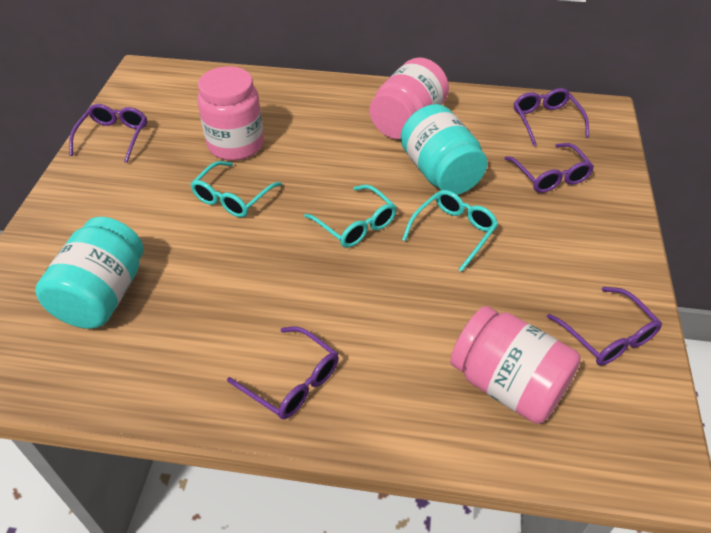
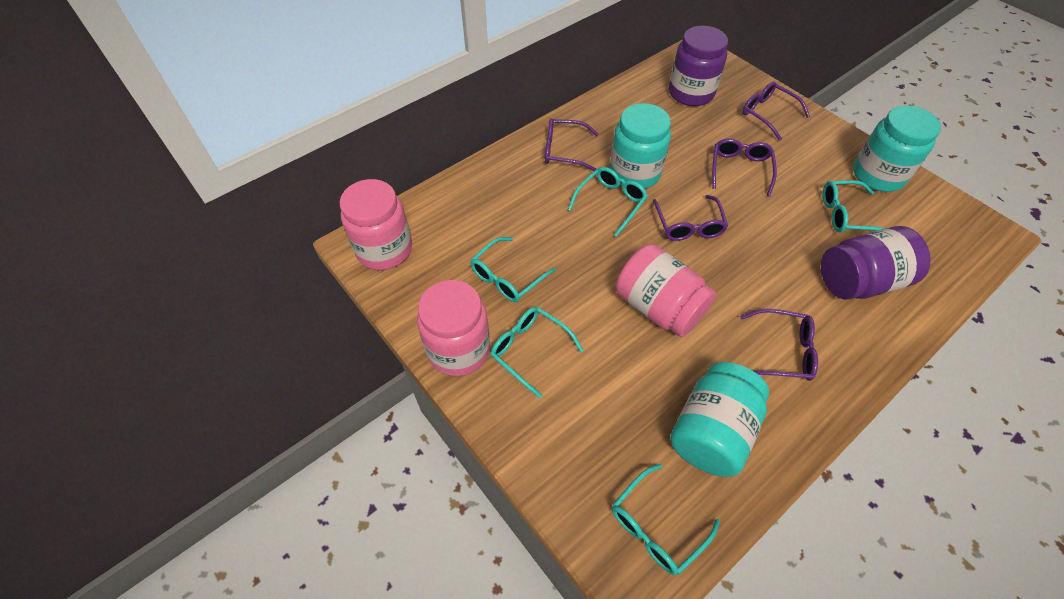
purple jar: none = 0 -> [669,26,728,106] [821,226,931,300] = 2
turquoise glasses: [190,161,282,217] [304,185,397,248] [402,190,498,272] = 3 -> [470,237,556,302] [490,307,583,398] [568,167,648,237] [612,464,720,575] [822,180,885,232] = 5
turquoise jar: [35,217,143,329] [401,104,487,195] = 2 -> [610,103,671,189] [670,362,769,477] [853,105,941,192] = 3

